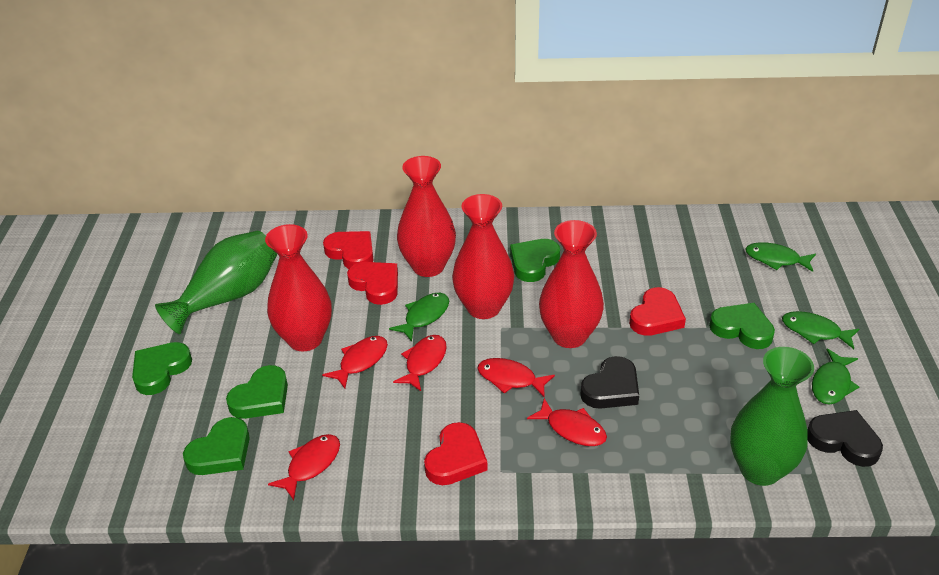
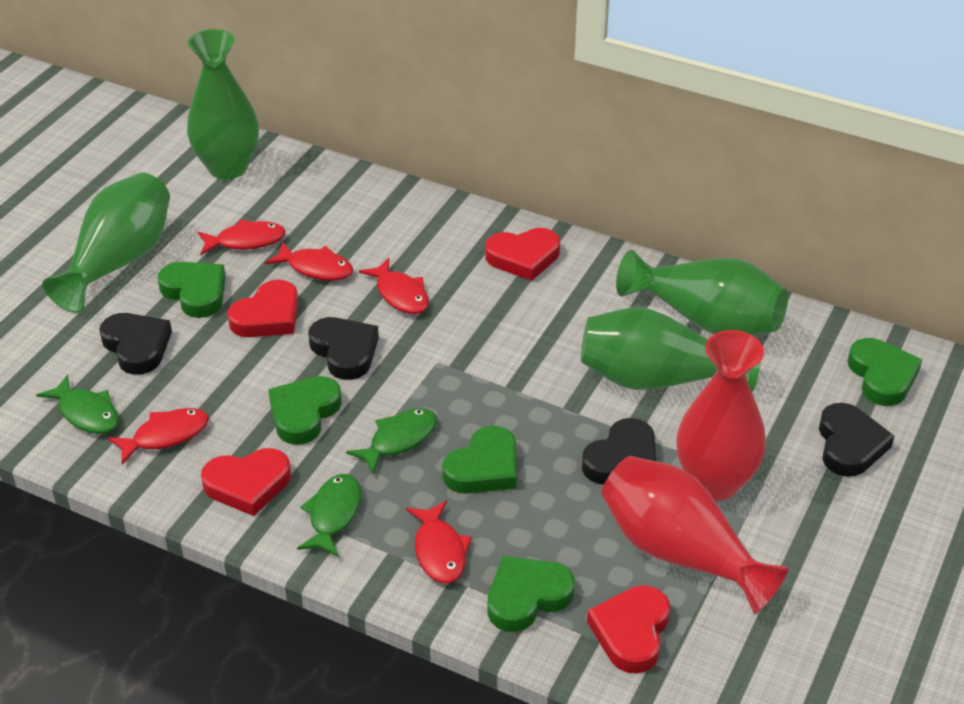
black heart: [580,356,639,409] [807,410,883,467] = 2 -> [99,313,172,375] [308,317,379,380] [582,418,656,485] [819,403,894,477] = 4
green fish: [389,293,449,341] [745,242,816,272] [782,311,859,349] [812,348,859,405] = 4 -> [36,374,119,434] [297,474,361,557] [346,408,437,474] = 3
green vase: [155,231,277,334] [730,347,814,486] = 2 -> [42,172,170,313] [187,29,259,180] [581,307,761,392] [616,250,788,336] = 4
red vase: [265,224,332,351] [397,156,456,277] [452,194,514,319] [539,220,604,348] = 4 -> [601,456,789,614] [677,330,766,501] = 2

